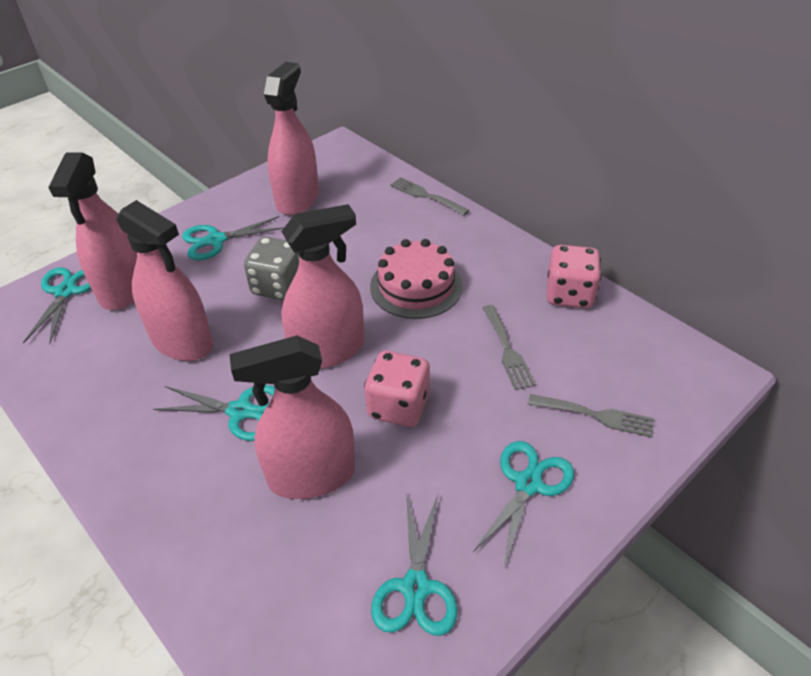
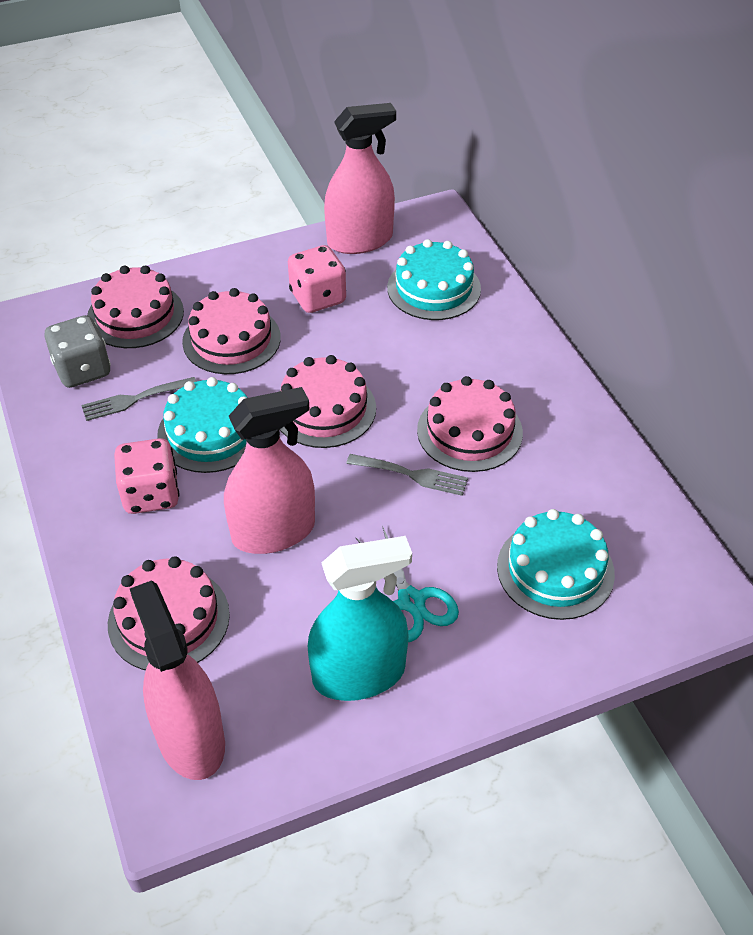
grey fork: [390,177,470,216] [483,305,536,390] [528,394,654,438] = 3 -> [81,377,196,421] [346,454,468,496] = 2
pink cake: [370,239,463,319] = 1 -> [87,265,184,348] [108,556,230,670] [182,288,281,374] [279,355,376,448] [417,376,523,472] = 5
pink spray bottle: [48,152,137,310] [116,200,213,361] [229,336,355,499] [264,62,319,215] [281,204,364,369] = 5 -> [130,580,225,780] [224,387,315,554] [324,103,396,254] = 3
turquoise cake: none = 0 -> [157,377,247,473] [387,239,481,320] [497,509,615,620] = 3
turquoise scissors: [23,267,91,344] [153,385,275,441] [182,216,284,260] [371,493,457,636] [473,441,574,567] = 5 -> [355,525,459,642] = 1
turquoise spray bottle: none = 0 -> [308,536,412,701] = 1

